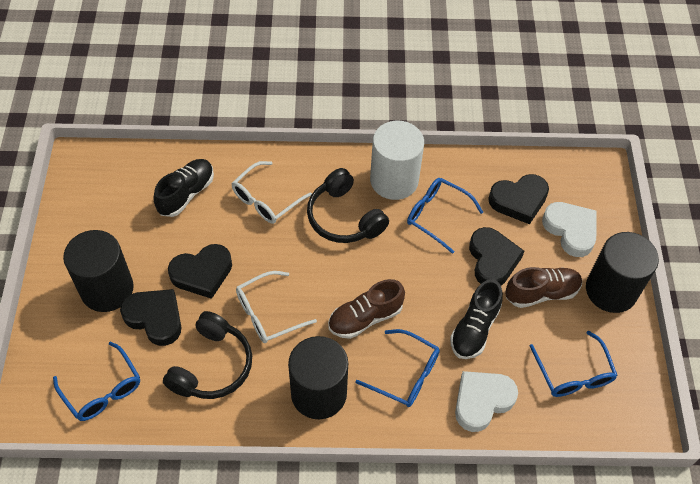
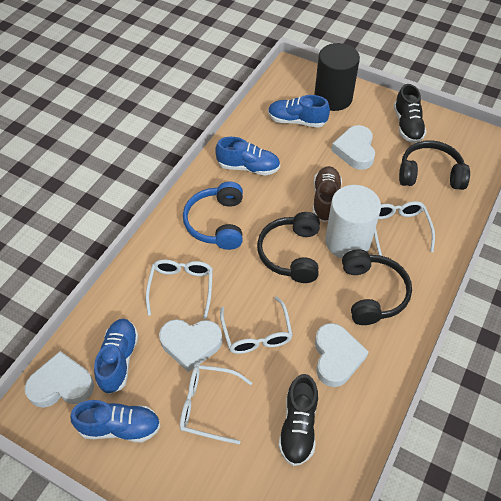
black cylinder: [63,230,134,312] [288,336,348,419] [586,232,659,313] = 3 -> [314,43,360,111] = 1
black headphones: [163,311,252,399] [307,168,389,243] = 2 -> [257,212,320,283] [342,250,412,325] [399,140,470,190] = 3
black heart: [120,289,181,346] [168,244,232,299] [469,227,524,286] [488,174,549,224] = 4 -> none = 0
blue glasses: [53,341,140,421] [355,329,440,407] [407,178,483,254] [530,331,618,397] = 4 -> none = 0
blue headphones: none = 0 -> [183,181,243,250] = 1
blue shoe: none = 0 -> [70,400,161,442] [94,319,139,394] [215,137,280,176] [268,95,330,128] = 4
brown shoe: [328,279,405,339] [505,267,582,308] = 2 -> [313,166,342,222] = 1
white glasses: [232,161,312,224] [236,271,317,343] = 2 -> [146,259,213,319] [180,365,252,444] [220,296,293,354] [374,201,435,256] = 4
white heart: [455,371,518,432] [542,202,597,257] = 2 -> [24,351,94,408] [159,319,222,372] [315,323,369,387] [331,125,375,170] = 4

